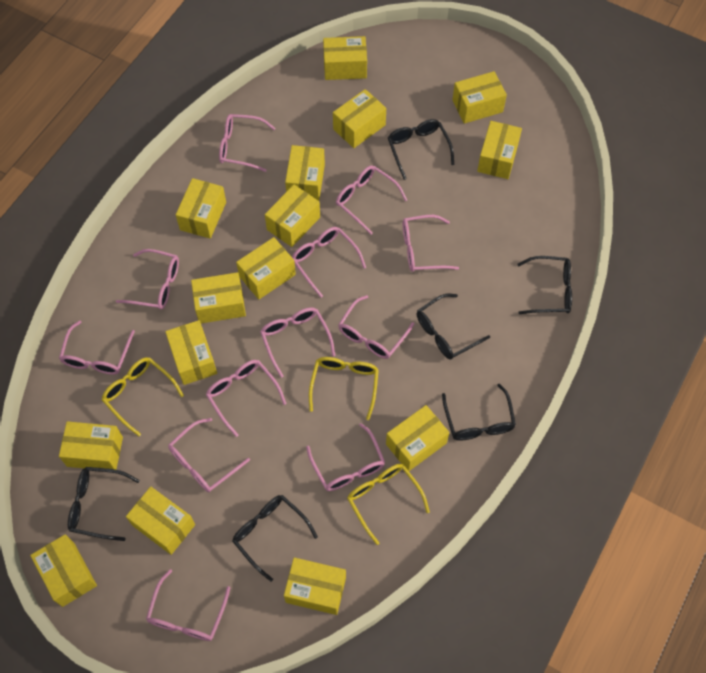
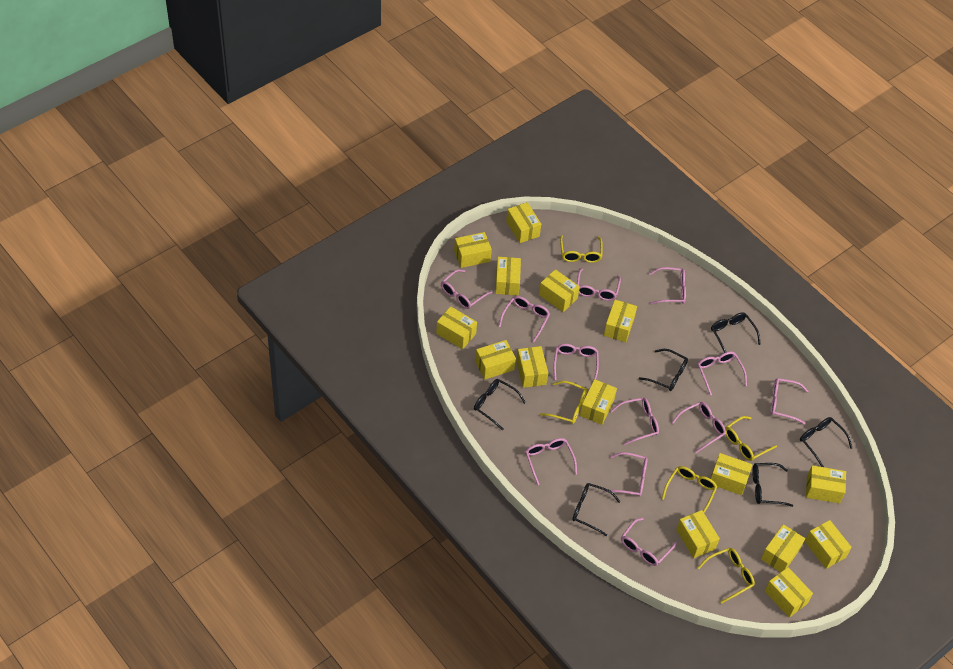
yellow glasses: [102,357,184,436] [309,357,379,420] [347,464,430,545] = 3 -> [539,381,587,424] [560,235,603,263] [662,466,717,513] [698,548,755,604] [725,416,777,461] = 5

